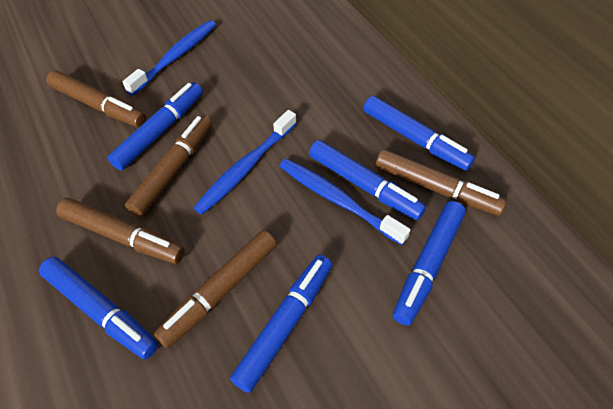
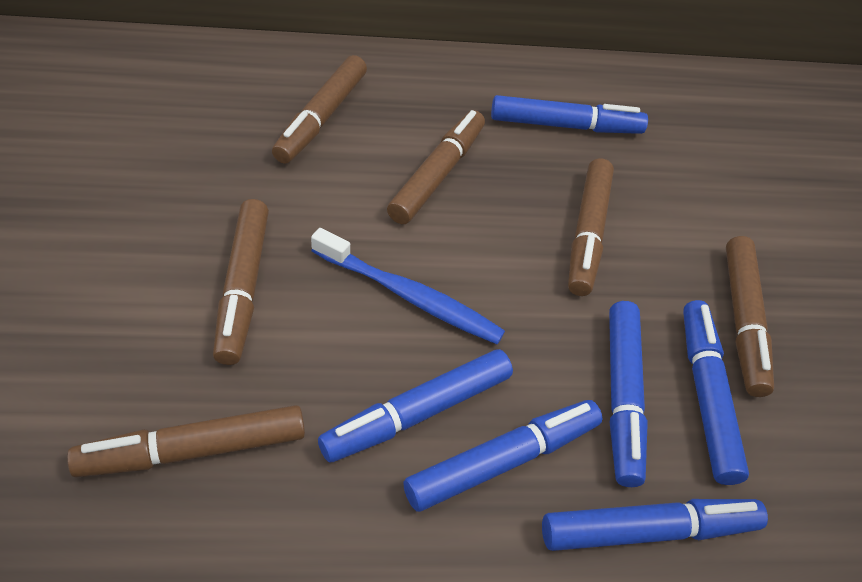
blue toothbrush: [123,20,216,96] [193,110,297,215] [279,159,411,245] = 3 -> [311,228,505,344] = 1
brown marker: [46,70,146,127] [56,198,185,264] [125,115,212,217] [154,230,277,348] [375,149,507,216] = 5 -> [67,405,305,478] [213,199,269,365] [272,55,367,164] [387,110,485,224] [568,158,614,296] [726,236,774,397] = 6

